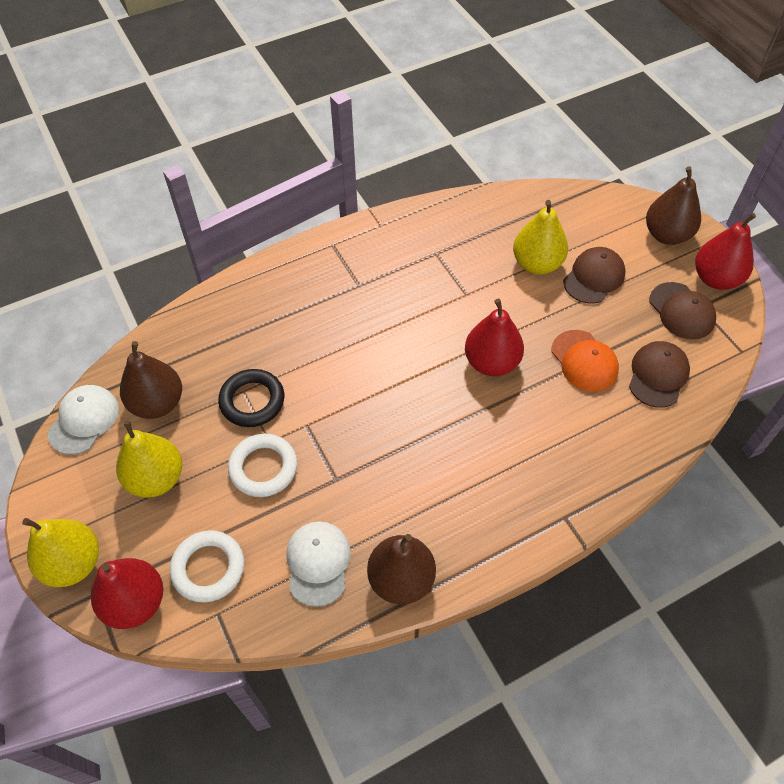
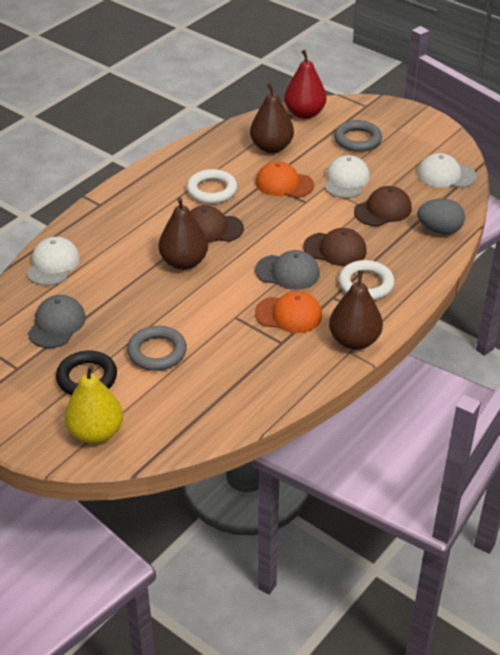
grey cap: none = 0 -> [28,295,86,348] [255,250,320,290] = 2
grey egg: none = 0 -> [417,198,465,234] = 1
grey ring: none = 0 -> [127,326,187,371] [334,120,382,152] = 2
orange cap: [552,330,619,392] = 1 -> [255,291,322,333] [256,161,314,198] = 2
red pear: [91,558,163,629] [465,299,524,376] [695,213,756,290] = 3 -> [284,50,327,119] = 1
white cap: [48,385,119,455] [286,522,351,607] = 2 -> [27,237,80,286] [324,155,370,198] [417,153,477,188] = 3
yellow pear: [22,518,99,587] [116,420,182,498] [513,200,568,274] = 3 -> [65,365,123,444] = 1

